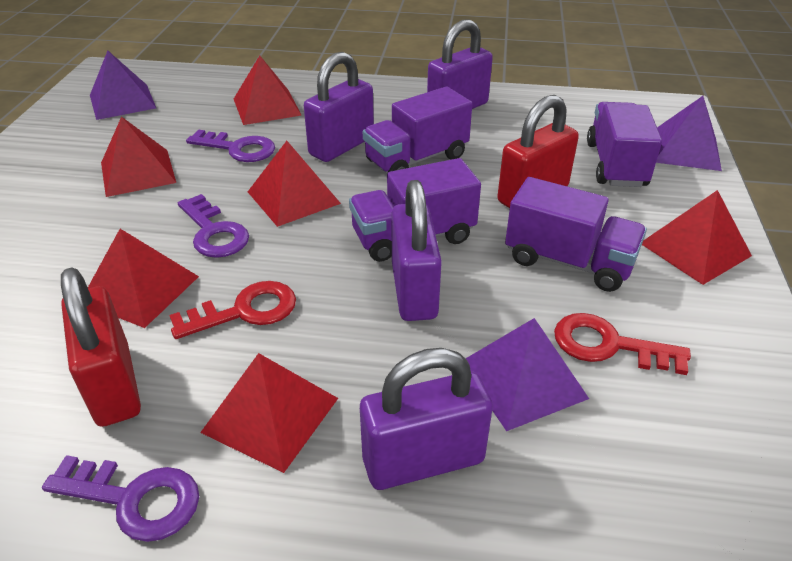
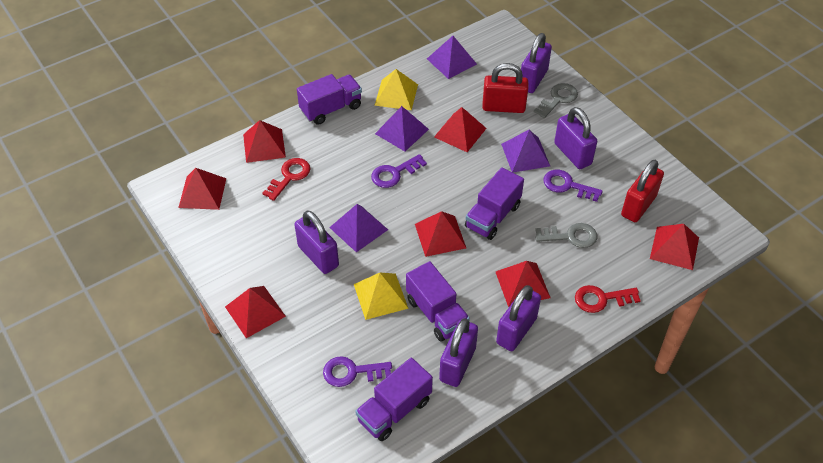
grey key: none = 0 -> [534,83,578,118] [535,223,598,248] = 2
purple padlock: [304,52,374,162] [360,348,493,490] [391,180,442,321] [427,19,493,109] = 4 -> [294,211,339,274] [439,318,478,387] [496,285,541,351] [521,33,552,93] [554,107,597,169] = 5
purple pyramid: [90,51,156,120] [465,318,589,431] [656,96,722,171] = 3 -> [329,204,388,252] [375,106,429,151] [427,36,477,79] [501,130,550,173] = 4
red pyramid: [88,229,199,328] [101,117,176,197] [200,353,338,473] [234,56,302,125] [248,141,341,227] [642,190,752,285] = 6 -> [178,168,227,210] [225,286,286,338] [243,120,286,163] [415,211,466,257] [434,107,487,152] [496,261,551,307] [650,224,699,270] = 7
yellow pyramid: none = 0 -> [354,273,409,320] [374,69,418,110] = 2

